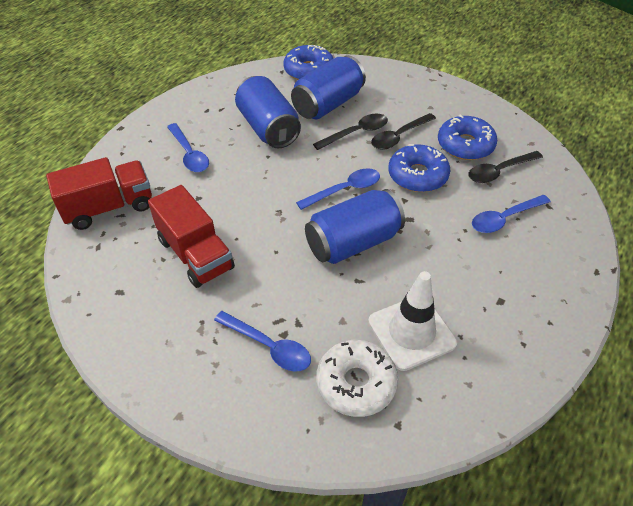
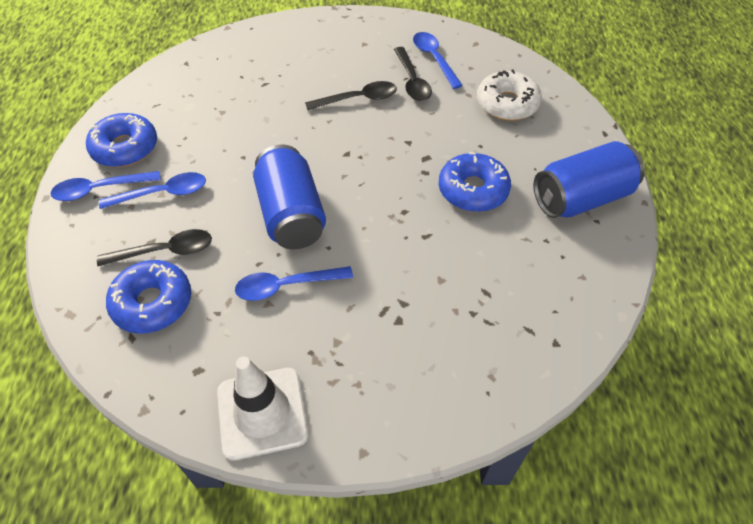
blue can: [235,76,301,148] [291,55,366,119] [305,189,405,264] = 3 -> [253,145,326,250] [533,141,645,218] = 2
red truck: [46,157,152,230] [148,185,235,288] = 2 -> none = 0

